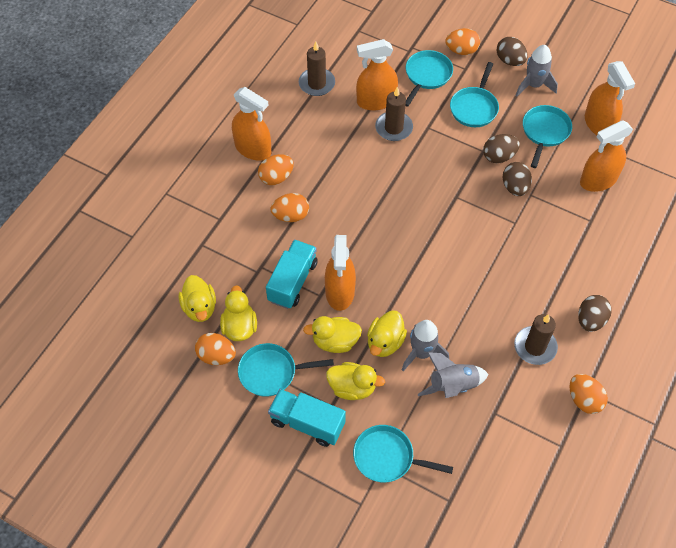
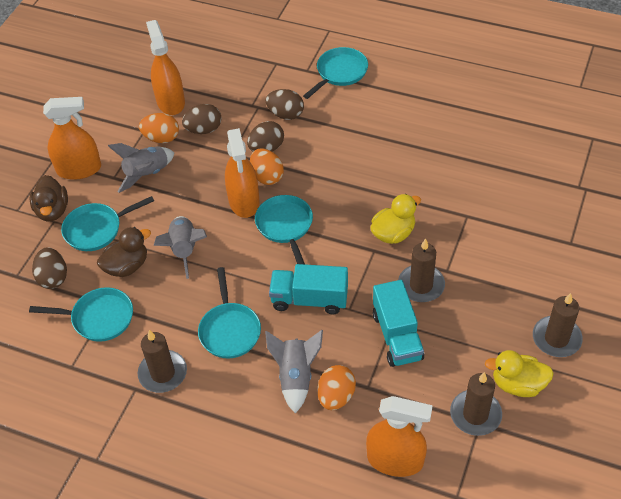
brown candle: [299,42,335,96] [375,87,413,141] [514,314,558,365] = 3 -> [137,330,187,393] [398,238,445,302] [450,372,502,436] [533,293,583,357] = 4
brown duck: none = 0 -> [30,175,68,221] [97,227,151,277] = 2
orange egg: [195,333,236,365] [258,154,294,185] [271,193,309,222] [445,28,480,55] [570,374,608,414] = 5 -> [139,113,179,143] [250,149,284,185] [318,365,356,410] = 3
orange spray bottle: [232,87,271,161] [325,235,356,311] [356,39,398,110] [580,121,633,192] [585,61,635,135] = 5 -> [43,97,101,180] [146,20,185,115] [225,128,259,218] [366,396,433,477] = 4
yellow duck: [179,275,216,322] [220,285,257,341] [303,316,362,353] [326,362,385,400] [367,310,407,357] = 5 -> [371,194,421,244] [485,350,554,397] = 2

